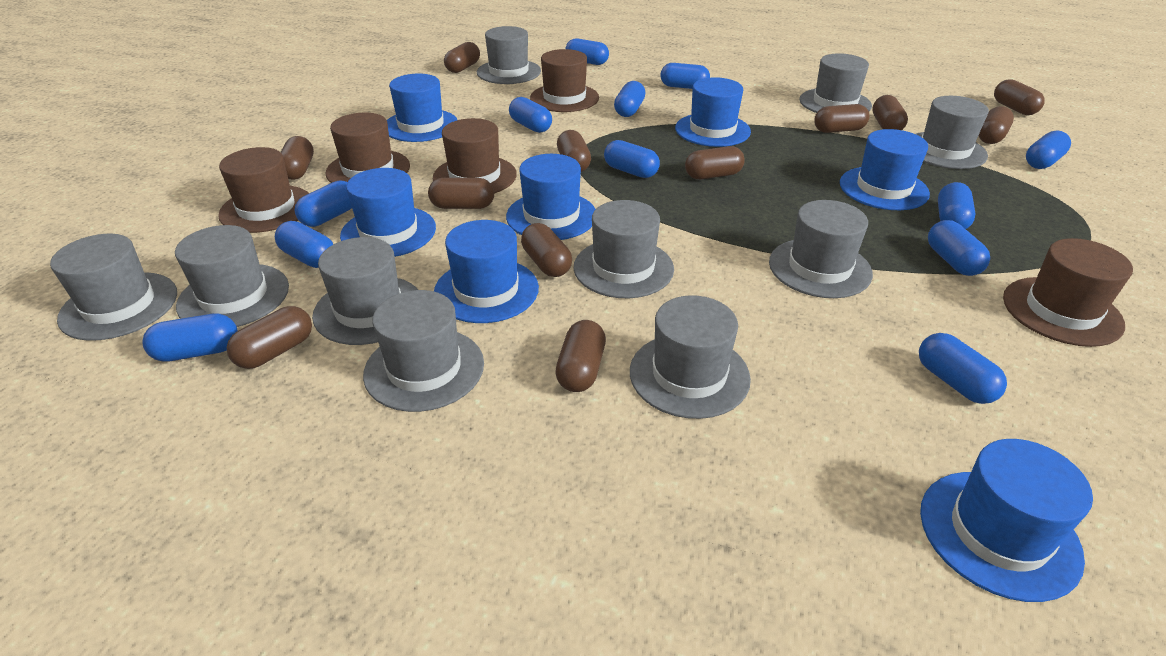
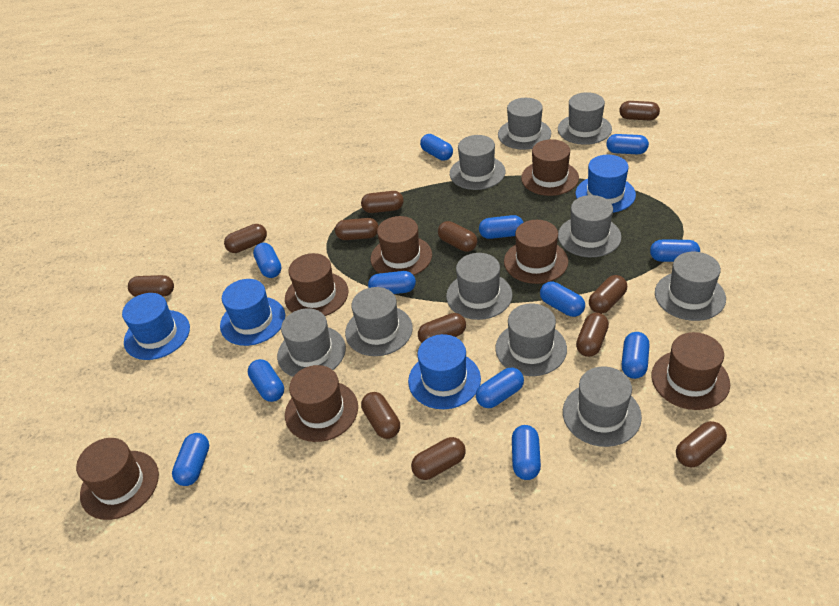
blue hat: [340,168,436,257] [387,73,457,142] [434,220,539,323] [506,154,596,240] [675,77,751,147] [840,129,930,210] [920,439,1093,602] = 7 -> [122,293,190,360] [220,279,285,346] [408,334,481,409] [576,155,636,213] = 4
brown hat: [218,147,309,233] [325,113,410,183] [433,118,517,194] [530,49,599,112] [1003,238,1133,347] = 5 -> [76,438,159,520] [285,253,349,316] [285,365,358,442] [371,216,432,275] [504,220,568,284] [521,139,579,196] [652,332,730,410] = 7

